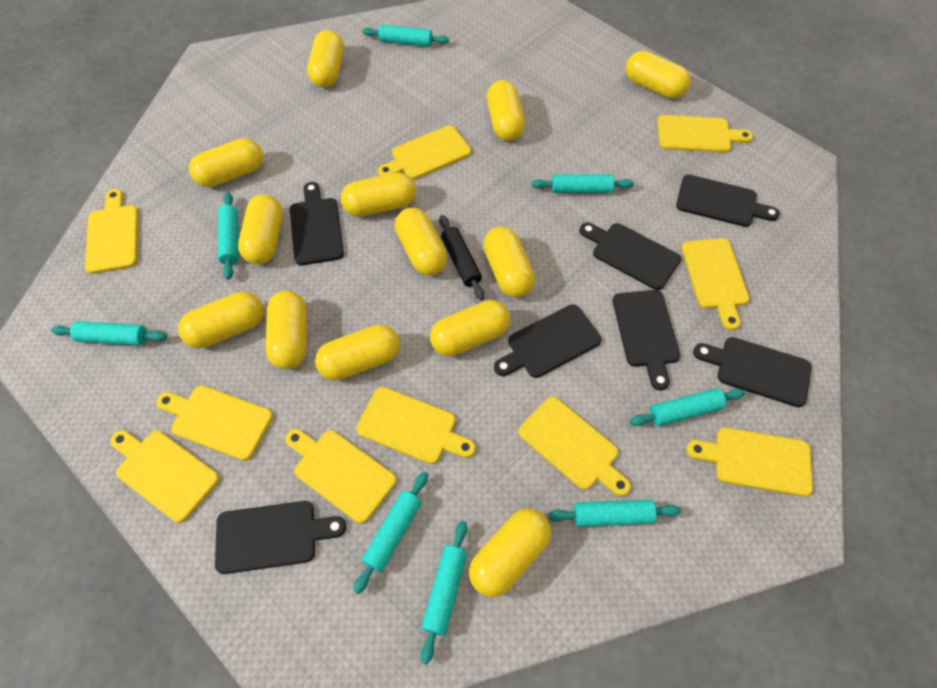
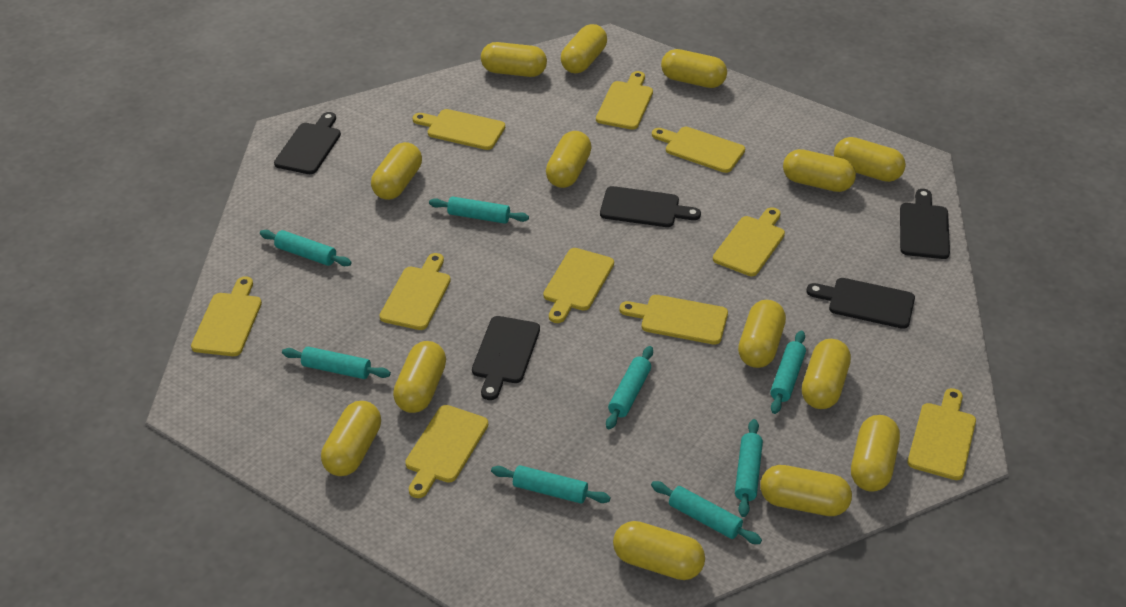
black cutting board: [215,501,346,574] [290,182,344,265] [494,304,602,378] [579,222,681,290] [612,290,680,391] [676,175,780,227] [693,337,812,407] = 7 -> [274,112,341,174] [472,316,540,400] [600,186,701,227] [806,278,915,329] [900,189,950,259] = 5
black rolling pin: [439,215,485,300] = 1 -> none = 0
yellow capsule: [178,292,264,348] [189,138,263,187] [238,194,283,265] [266,291,307,369] [307,30,344,87] [315,324,400,381] [341,173,416,217] [395,208,448,276] [430,300,510,356] [469,509,551,597] [483,226,535,298] [487,80,525,141] [626,51,691,99] = 13 -> [321,401,381,476] [371,142,422,200] [393,341,446,413] [481,42,547,77] [546,131,592,188] [561,24,607,73] [613,521,705,580] [661,49,727,88] [738,300,786,368] [760,465,852,516] [783,149,856,192] [802,339,851,409] [834,137,906,182] [851,415,900,492] = 14

